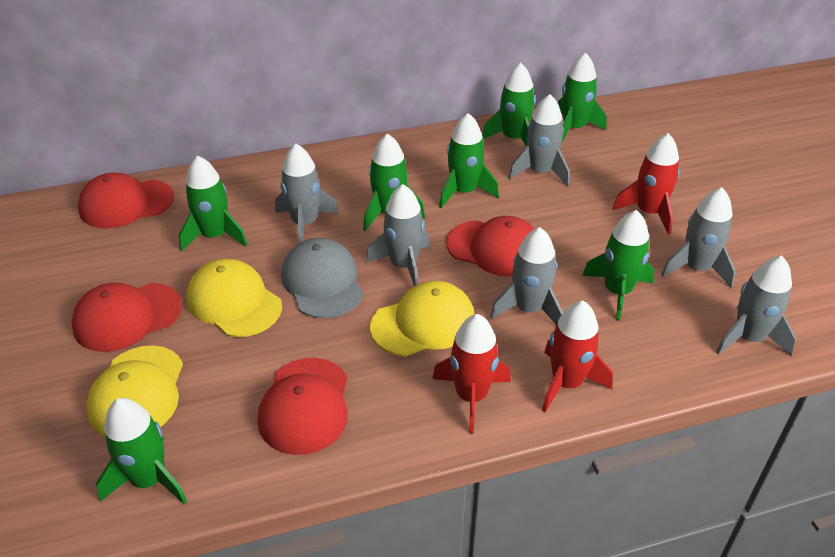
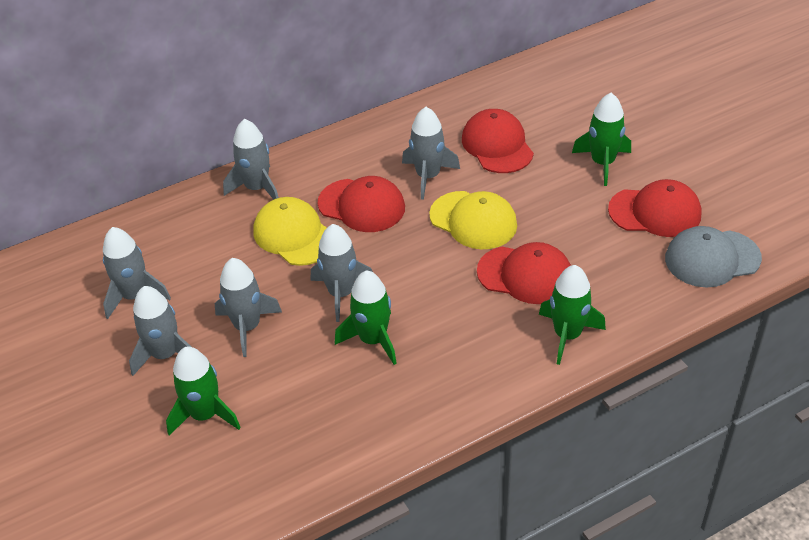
green rocket: [96,398,187,505] [179,155,248,252] [363,133,425,231] [439,113,499,208] [482,63,535,146] [558,52,607,142] [582,210,654,321] = 7 -> [166,347,241,436] [335,270,397,365] [539,265,606,365] [572,93,631,186] = 4
red rocket: [432,314,511,434] [542,300,613,412] [612,133,680,235] = 3 -> none = 0
yellow cap: [86,345,183,436] [187,258,282,337] [370,281,475,357] = 3 -> [254,197,327,266] [429,191,517,249] = 2

